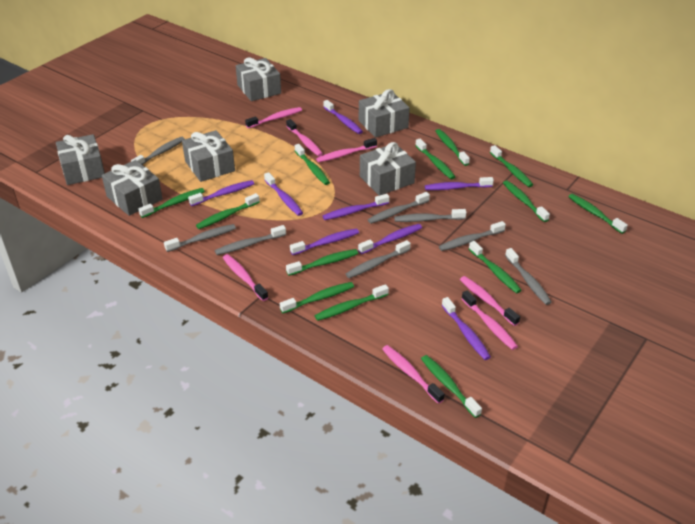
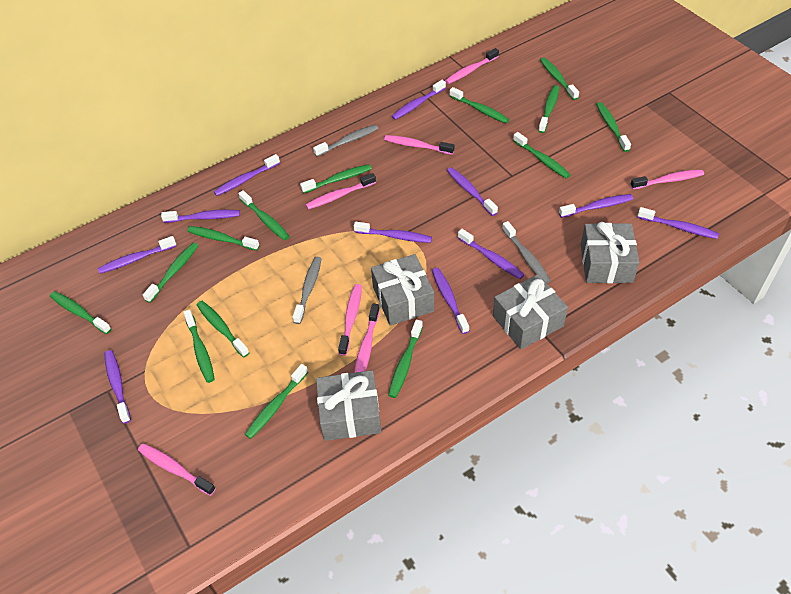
green toothbrush: [138,188,205,218] [196,193,260,229] [280,282,354,313] [286,249,358,276] [295,144,330,185] [315,284,389,321] [415,139,455,179] [421,355,482,418] [436,129,470,166] [469,241,522,293] [490,145,533,187] [503,180,550,222] [568,194,628,234] = 13 -> [50,291,111,334] [143,243,199,303] [183,309,215,383] [187,226,260,251] [197,301,249,357] [238,190,290,241] [245,364,308,439] [300,164,372,193] [388,319,423,398] [449,87,509,123] [513,132,570,179] [538,85,559,133] [540,57,579,100] [596,102,631,152] = 14
grey gift: [56,134,105,185] [102,160,163,216] [182,130,235,182] [236,58,281,101] [359,89,410,138] [360,142,416,196] = 6 -> [316,370,381,441] [371,254,434,325] [493,274,568,350] [581,222,640,283] = 4
grey toothbrush: [131,137,185,165] [164,224,236,252] [215,225,286,255] [346,240,411,278] [368,192,430,224] [394,209,467,222] [439,221,506,251] [505,248,552,305] = 8 -> [292,257,322,324] [313,124,378,157] [502,221,551,283] = 3
purple toothbrush: [188,180,254,206] [264,172,303,216] [290,228,359,255] [323,100,363,134] [323,194,390,220] [358,224,422,254] [425,177,494,190] [442,297,491,360] = 8 -> [98,236,176,274] [104,350,131,424] [161,210,240,223] [214,154,280,196] [354,222,432,243] [392,80,446,120] [432,268,469,334] [447,167,498,216] [458,229,524,279] [559,194,633,218] [637,207,719,239] = 11

